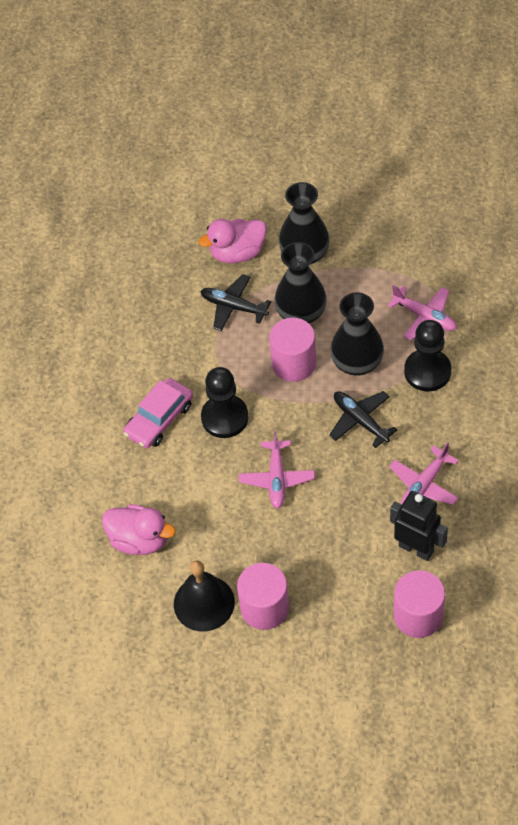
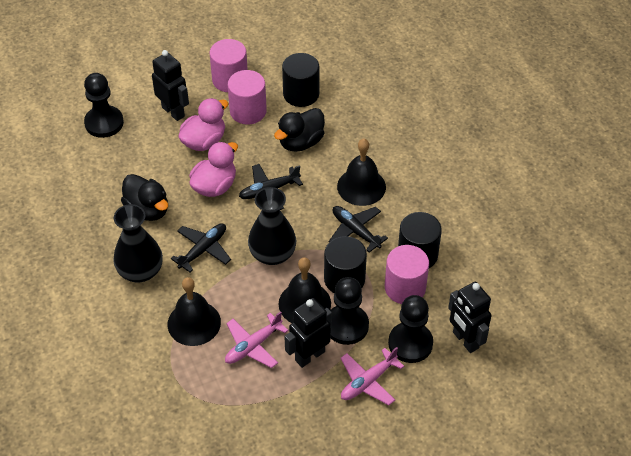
black bell: [174,560,235,631] = 1 -> [168,277,221,346] [278,257,331,323] [337,139,386,206] = 3
black cylinder: none = 0 -> [282,53,319,107] [324,236,367,293] [398,212,442,268] = 3
black duck: none = 0 -> [121,174,168,221] [274,108,325,152] = 2
black pawn: [201,367,249,438] [404,320,451,391] = 2 -> [84,73,124,138] [330,277,369,345] [388,295,433,363] = 3
black plane: [200,274,271,331] [329,391,397,448] = 2 -> [171,223,231,273] [239,164,303,210] [329,206,388,253] = 3
black robot: [390,491,448,561] = 1 -> [152,50,189,121] [284,298,332,368] [448,282,492,353] = 3
black vase: [274,242,327,323] [279,182,330,264] [330,292,384,376] = 3 -> [113,204,163,282] [248,187,296,265] = 2
pink car: [123,378,193,449] = 1 -> none = 0
pink plane: [239,430,315,509] [387,285,457,341] [389,442,459,505] = 3 -> [225,311,289,368] [340,347,404,405] = 2

